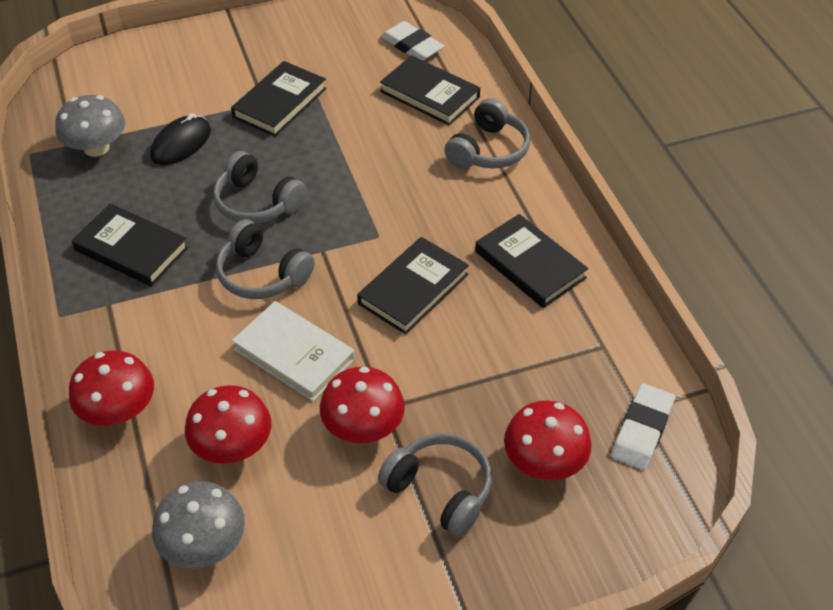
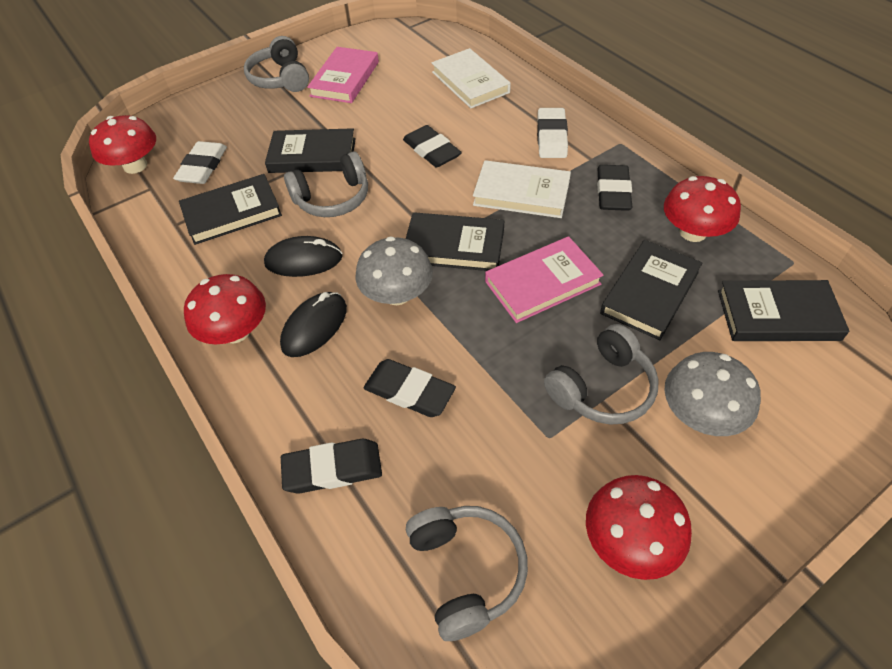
black eraser: none = 0 -> [281,439,382,494] [363,359,456,417] [403,125,462,168] [597,165,632,211] = 4
black mouse: [150,113,211,165] = 1 -> [264,236,343,277] [280,292,347,357] = 2
pink book: none = 0 -> [307,47,379,103] [485,236,603,323] = 2
white book: [232,301,355,401] = 1 -> [432,48,511,108] [473,160,571,218] = 2

